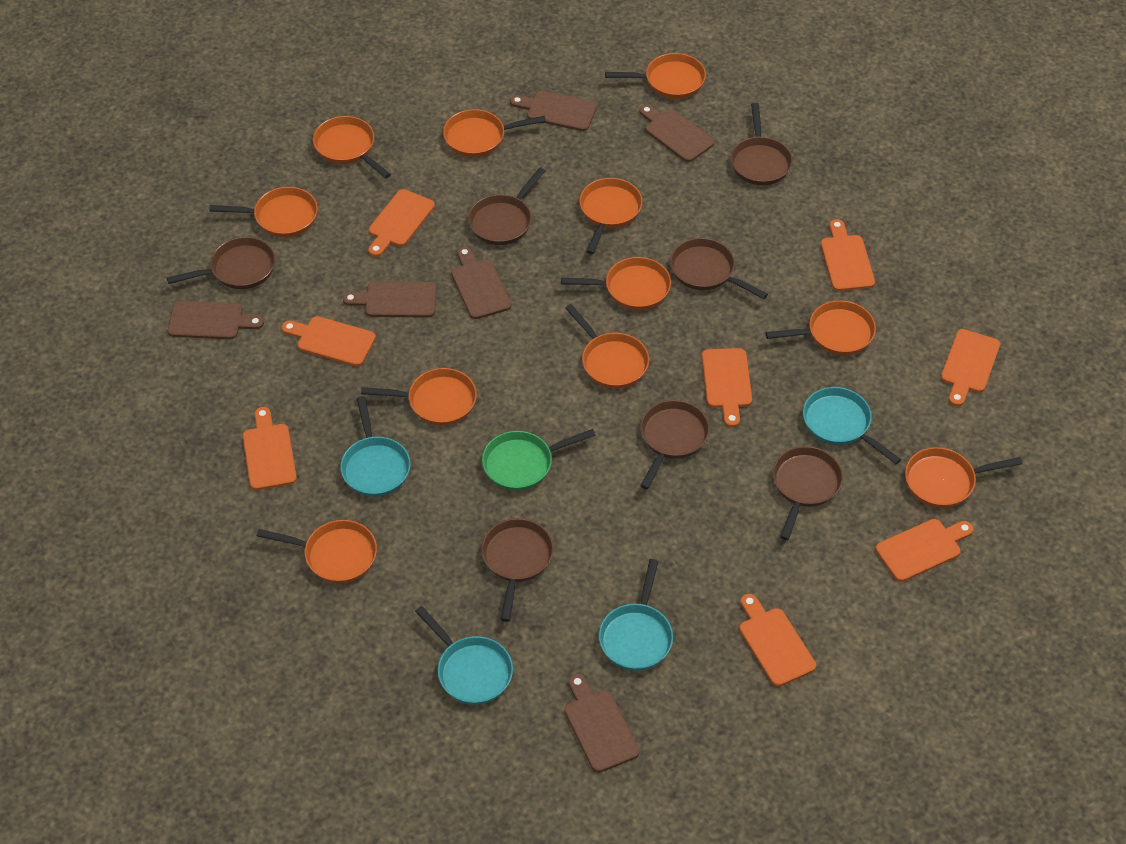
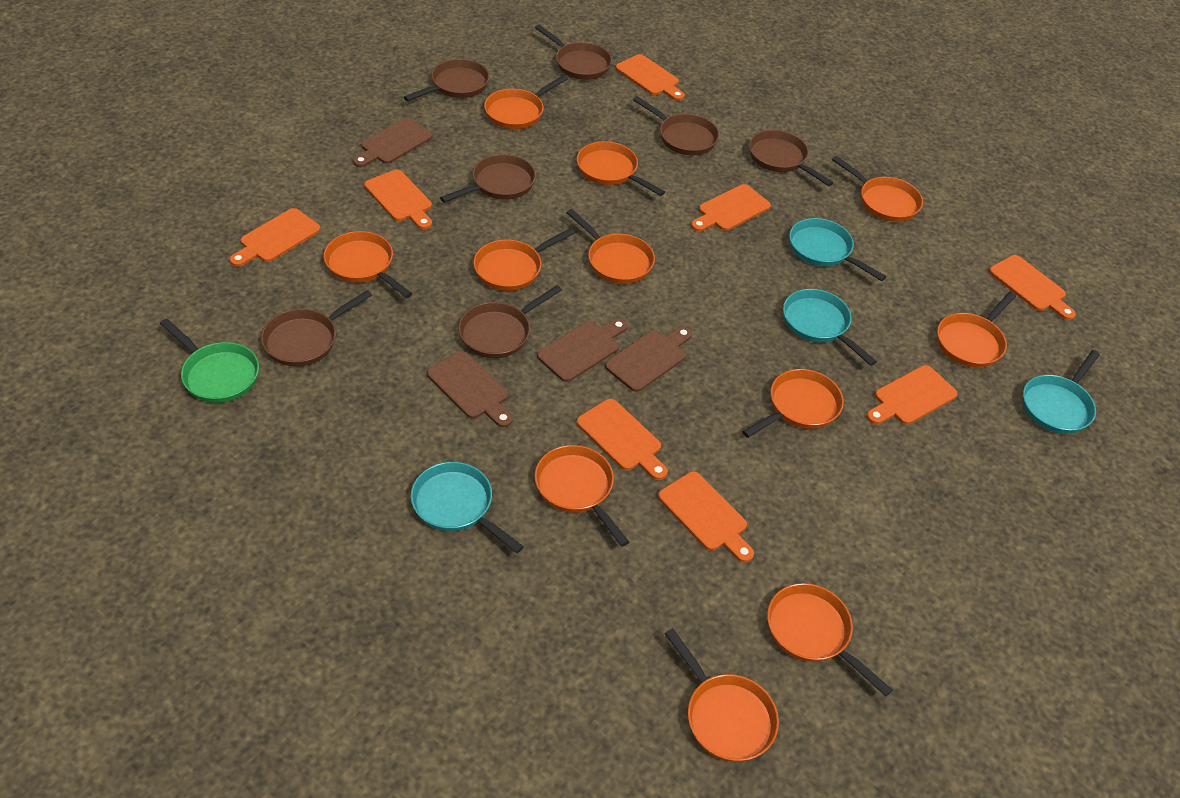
brown cutting board: [168,301,264,339] [343,281,436,318] [451,246,511,319] [510,91,597,131] [564,674,639,773] [639,105,715,162] = 6 -> [353,118,432,167] [427,351,513,428] [537,319,627,382] [605,327,692,392] = 4

